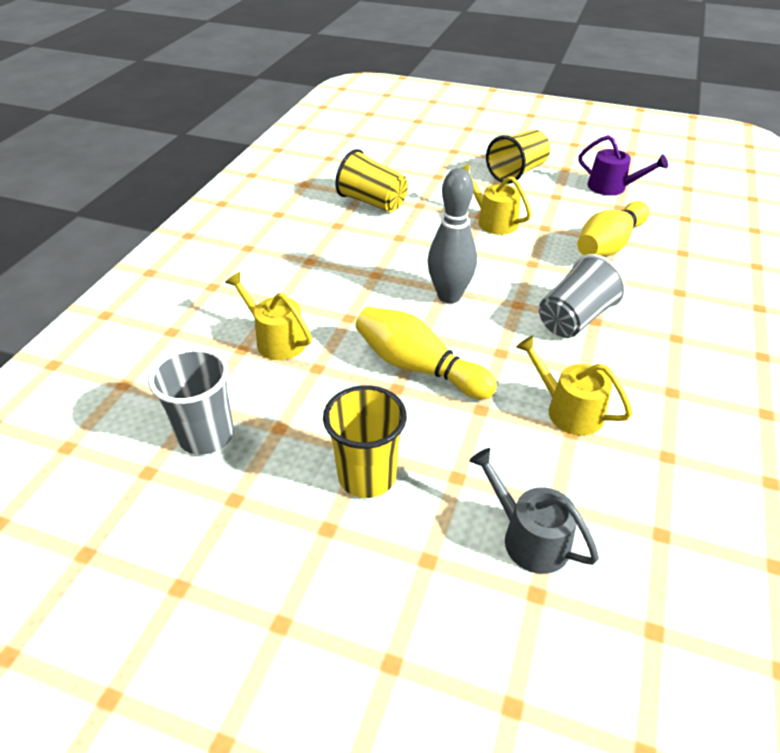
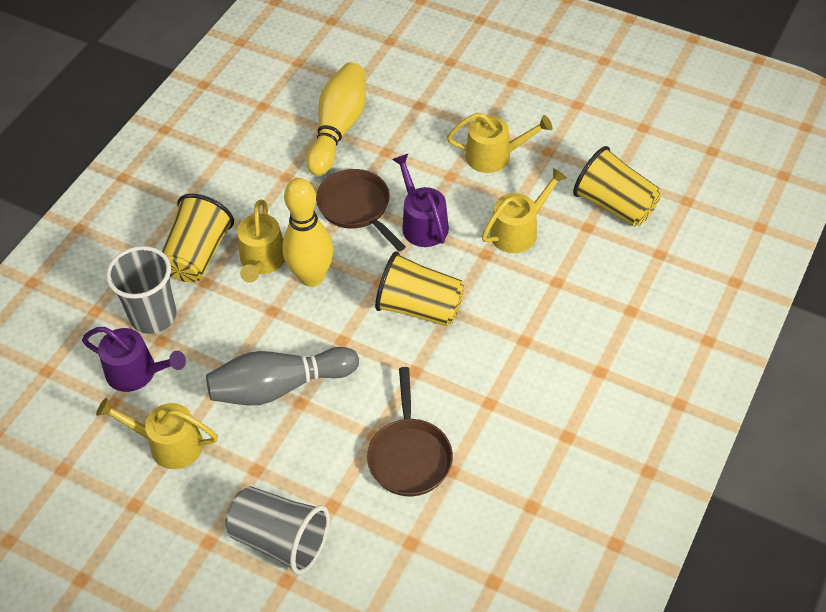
brown pan: none = 0 -> [316,169,406,252] [367,367,453,496] = 2
grey watering can: [469,448,599,574] = 1 -> none = 0
purple watering can: [578,135,668,196] = 1 -> [82,327,186,392] [392,154,449,247] = 2
yellow watering can: [225,272,312,360] [462,163,532,235] [516,336,632,436] = 3 -> [96,398,218,469] [237,200,285,283] [447,113,553,173] [482,168,567,253] = 4

